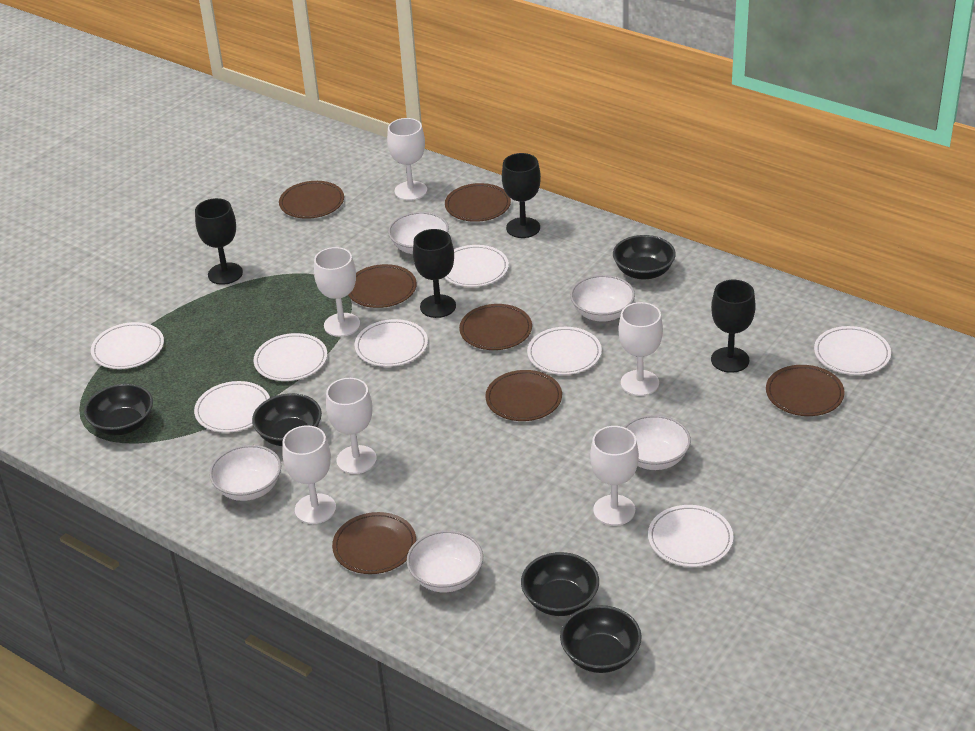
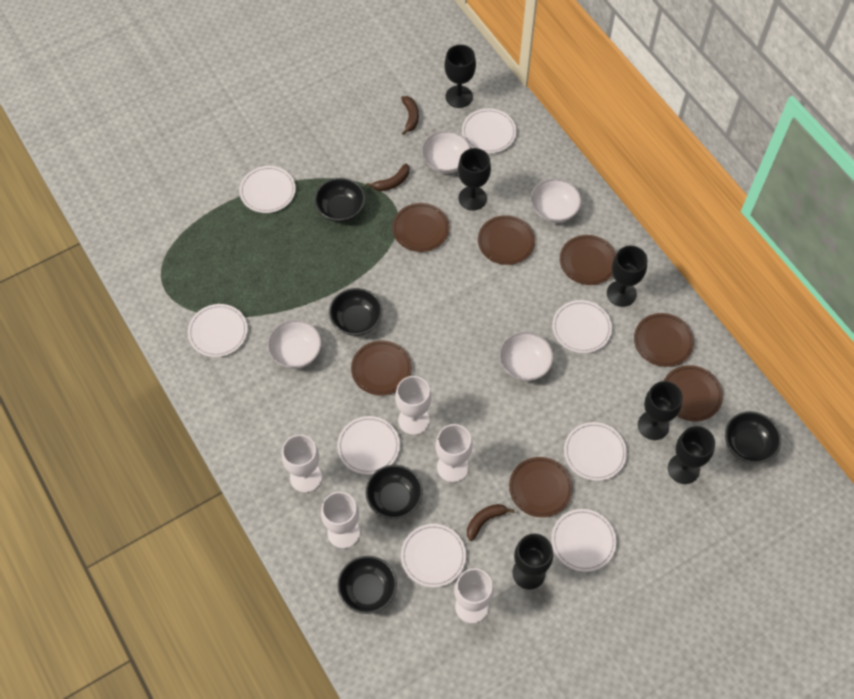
black goblet: [195,198,243,285] [413,229,456,318] [502,153,541,238] [711,280,756,373] = 4 -> [444,45,476,108] [458,148,491,210] [512,534,553,589] [607,246,647,307] [638,381,683,440] [668,426,715,484] = 6
brown banana: none = 0 -> [366,163,409,191] [401,96,419,135] [467,504,514,541] = 3
white bowl: [209,445,282,501] [388,212,449,254] [406,530,483,592] [570,275,635,322] [624,415,691,470] = 5 -> [268,320,322,369] [422,131,471,173] [499,332,554,381] [531,179,581,223] = 4
white goblet: [282,425,336,524] [314,247,360,337] [326,378,377,474] [387,118,427,201] [590,426,639,526] [619,302,663,396] = 6 -> [282,435,322,493] [321,492,360,549] [395,376,432,435] [435,424,473,482] [454,568,494,623] = 5

